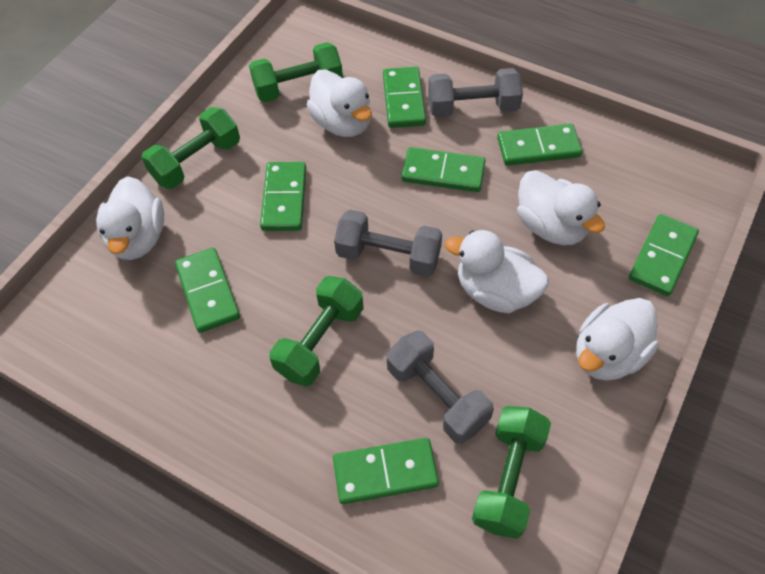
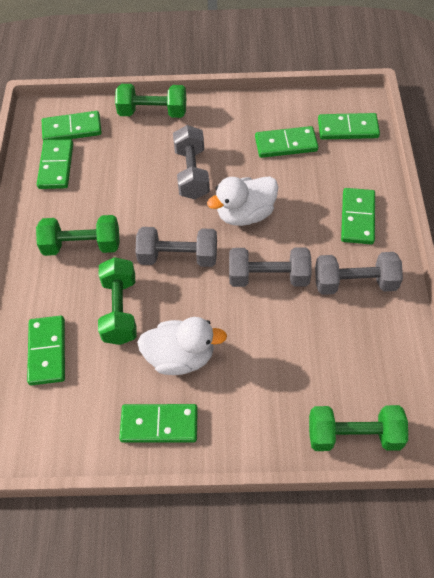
grey dumbbell: [334,209,442,277] [386,331,494,444] [428,68,523,118] = 3 -> [135,227,217,267] [173,125,210,199] [229,248,311,287] [315,252,403,295] = 4
white duck: [96,176,164,260] [307,69,372,137] [445,230,548,313] [517,170,605,245] [576,298,659,381] = 5 -> [137,317,227,375] [207,176,278,226] = 2

